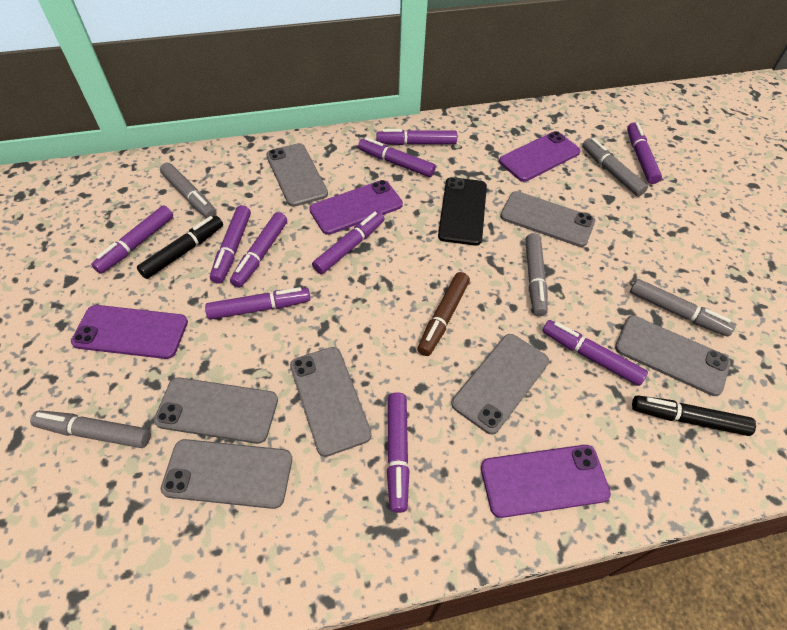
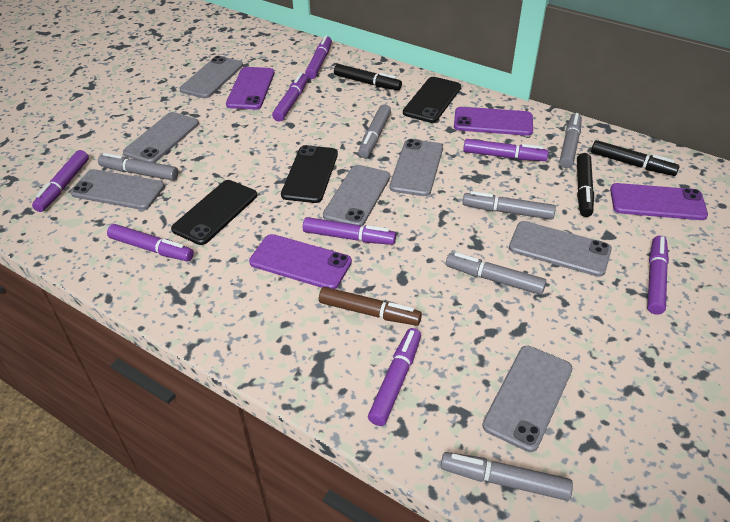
black marker: [137,216,223,279] [632,395,756,436] = 2 -> [334,64,402,90] [577,153,594,217] [591,140,680,176] = 3
black phone: [438,177,487,245] = 1 -> [171,180,257,245] [281,145,338,203] [403,77,461,123] = 3
grey marker: [30,410,151,448] [160,162,217,218] [525,233,548,316] [582,138,648,196] [630,279,736,337] = 5 -> [98,153,178,181] [358,104,391,158] [441,452,573,501] [446,252,546,295] [463,191,556,220] [559,113,582,168] = 6
purple marker: [91,206,173,274] [205,287,310,320] [210,205,251,284] [230,212,287,288] [312,211,384,274] [358,137,436,177] [376,129,457,145] [387,392,410,513] [543,320,648,386] [627,122,662,184] = 10 -> [32,150,89,212] [107,224,194,261] [272,73,308,121] [303,217,396,245] [305,35,332,79] [368,328,421,426] [463,139,548,161] [647,236,669,315] = 8

